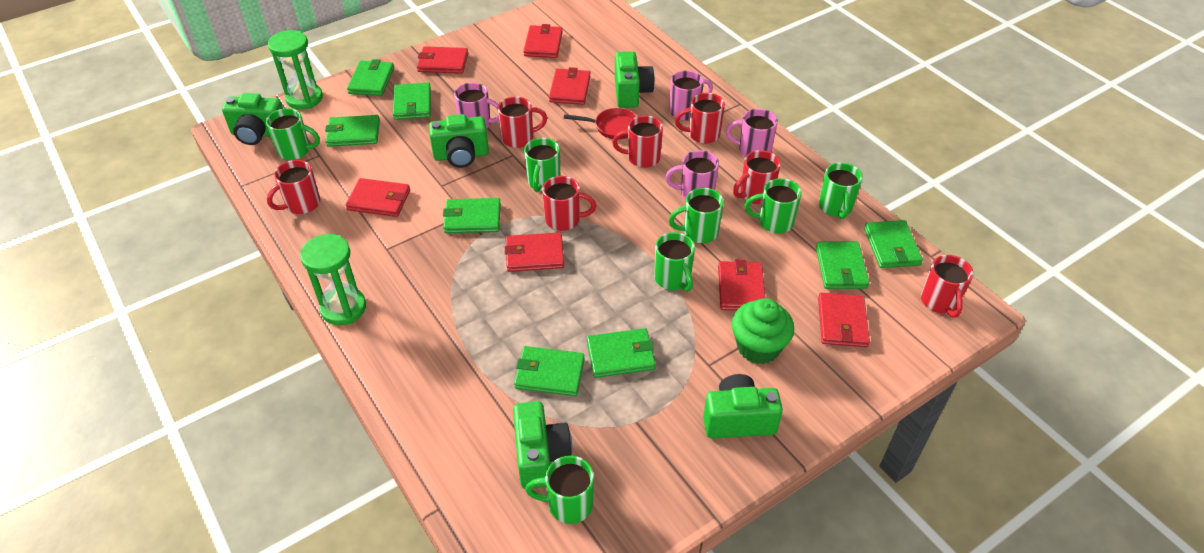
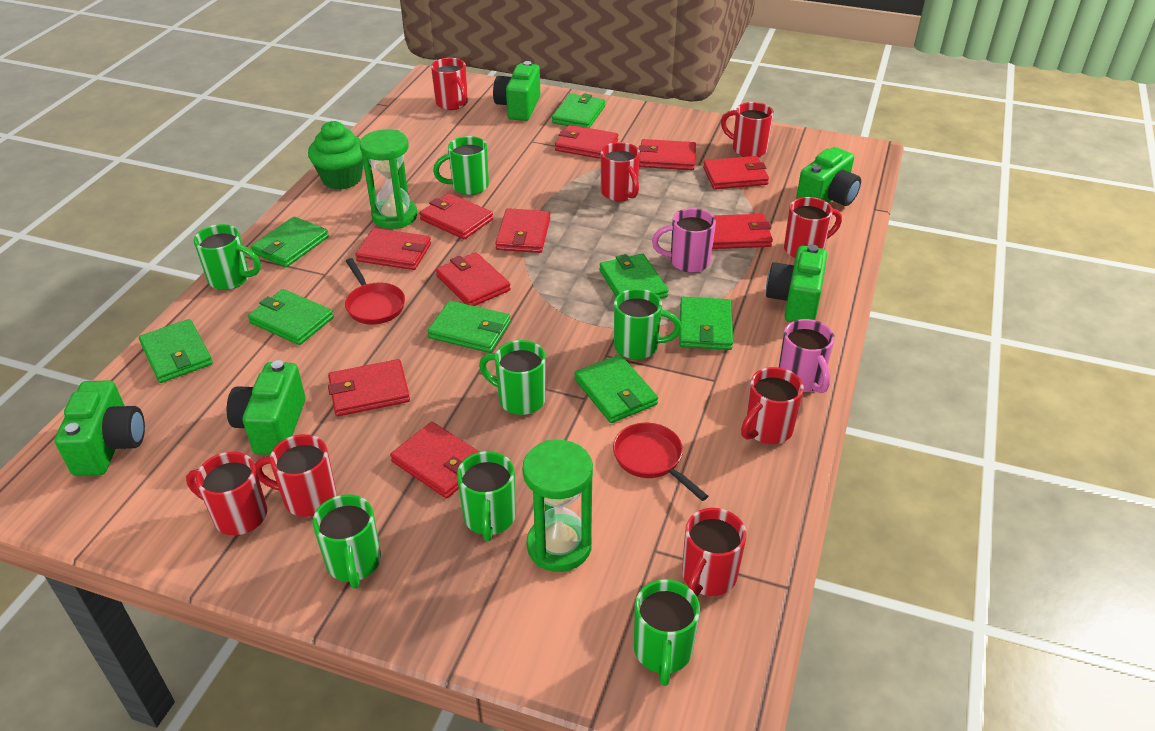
pink mug: [454,83,499,129] [665,150,719,200] [669,70,713,121] [726,109,778,157] = 4 -> [652,208,716,273] [779,319,835,393] = 2
red mug: [267,160,320,214] [498,96,547,148] [542,176,596,231] [612,115,663,168] [675,93,725,144] [733,150,781,204] [921,255,973,318] = 7 -> [186,452,267,535] [255,434,336,517] [431,58,468,110] [601,142,640,201] [682,508,747,596] [721,102,774,157] [741,367,804,444] [784,197,842,258] = 8
red pan: [564,108,637,139] = 1 -> [345,258,405,325] [613,423,708,501] = 2
red wallet: [346,178,410,217] [417,46,468,74] [504,232,564,272] [524,24,563,58] [549,67,591,105] [718,259,765,311] [818,293,870,347] = 7 -> [328,359,410,416] [355,228,431,270] [390,422,479,499] [419,193,493,239] [436,252,511,306] [495,208,550,253] [555,125,618,159] [639,139,696,170] [703,156,769,189] [712,214,773,249] = 10

